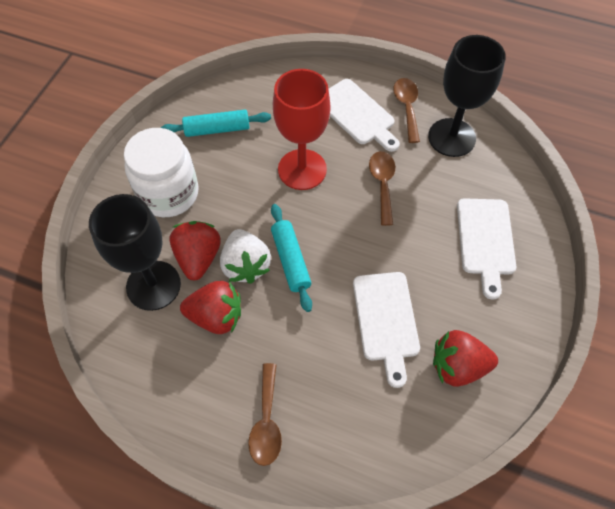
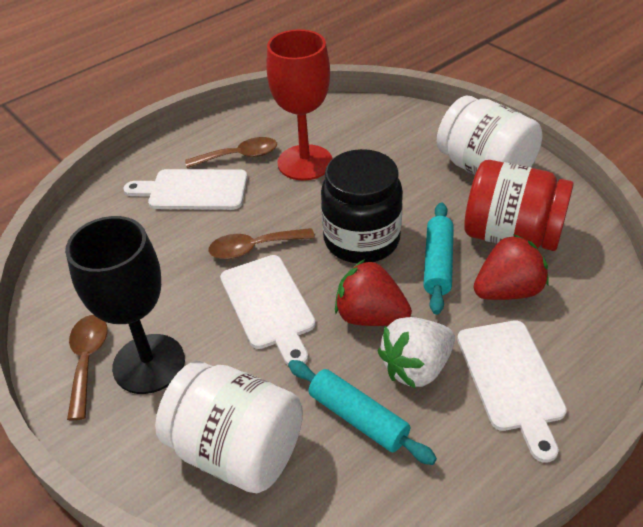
black goblet: [89,194,181,311] [428,35,506,157] = 2 -> [65,216,185,394] = 1
black jar: none = 0 -> [321,149,403,263] = 1
red jar: none = 0 -> [464,160,574,251] = 1
red strawberry: [169,221,221,280] [180,281,241,334] [433,330,498,387] = 3 -> [335,259,412,326] [473,234,549,300] = 2
white jar: [124,128,199,217] = 1 -> [155,361,303,493] [437,96,543,175] = 2

